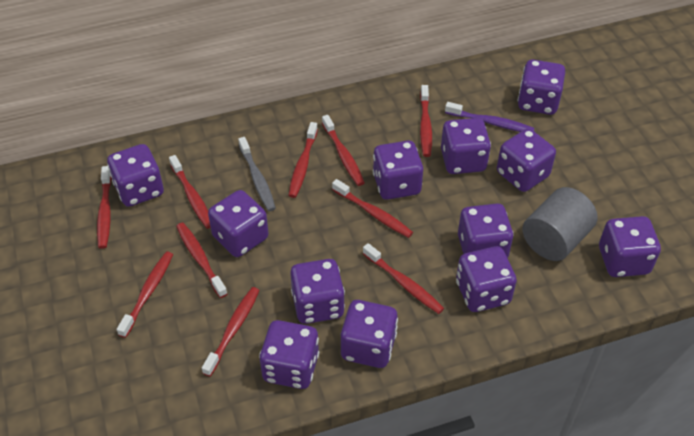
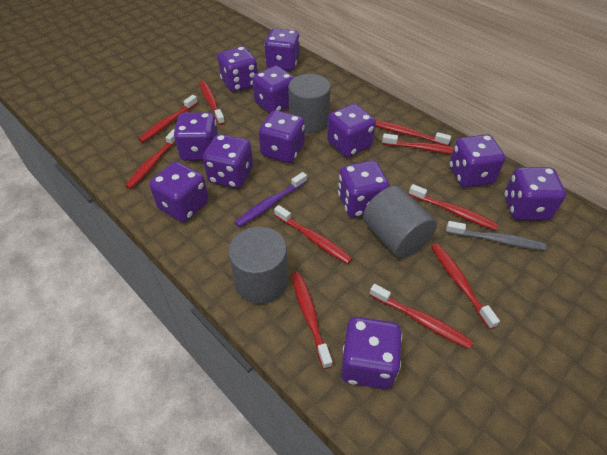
grey cylinder: [522,187,598,261] = 1 -> [228,227,288,304] [288,74,331,133] [363,186,437,258] = 3

